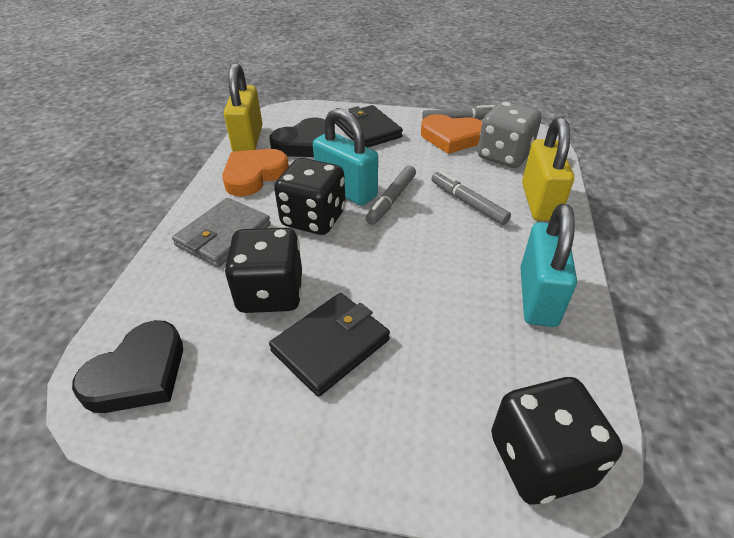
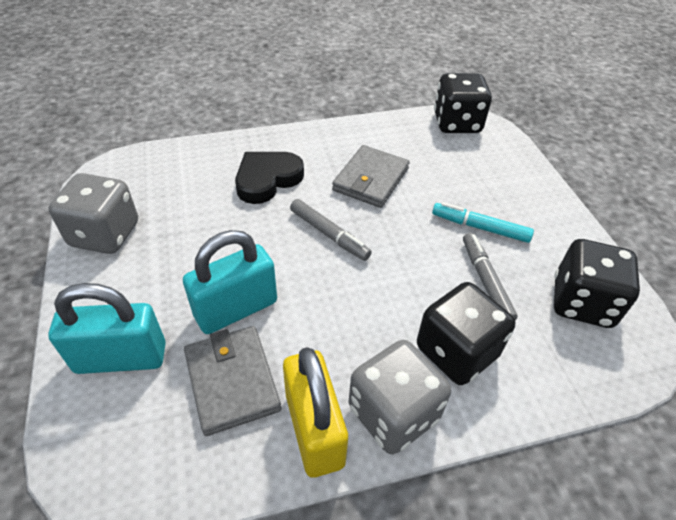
black heart: [72,320,183,413] [269,117,325,157] = 2 -> [235,152,304,204] = 1
black wallet: [269,293,390,397] [335,105,403,147] = 2 -> none = 0
grey dice: [477,101,542,168] = 1 -> [48,173,138,254] [349,340,451,454] = 2
grey marker: [366,165,416,225] [422,105,495,120] [431,171,511,225] = 3 -> [290,199,372,261] [463,233,518,320] = 2
grey wallet: [172,198,271,267] = 1 -> [184,326,281,436] [332,145,410,208] = 2
orange heart: [222,149,289,197] [421,114,482,154] = 2 -> none = 0
turquoise marker: none = 0 -> [432,202,534,243] = 1
yellow padlock: [224,63,262,152] [522,117,574,221] = 2 -> [283,347,348,478] = 1

